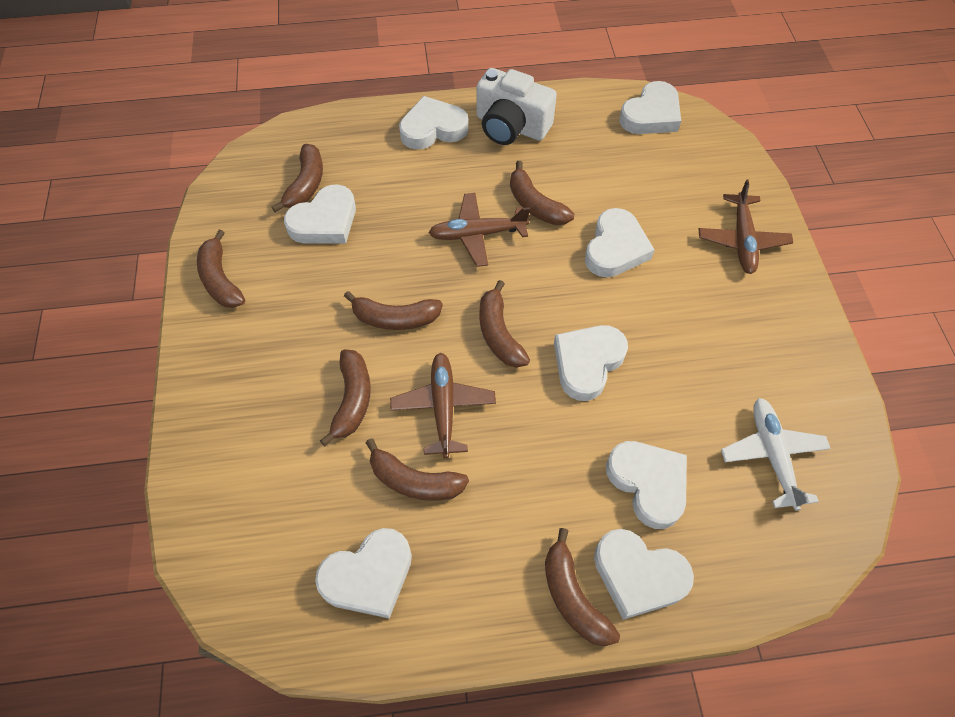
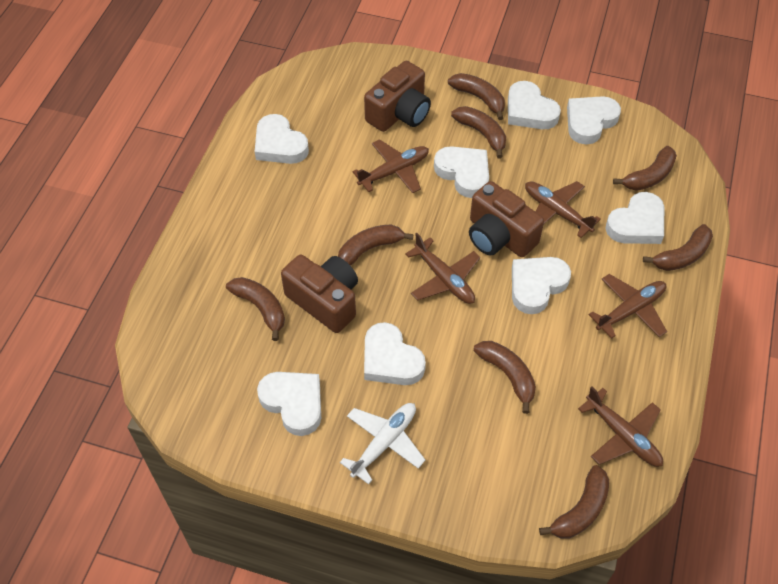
brown camera: none = 0 -> [281,255,358,333] [364,61,431,132] [469,181,544,257] = 3
brown plane: [390,353,496,459] [429,193,530,267] [699,179,793,274] = 3 -> [352,139,429,193] [405,233,480,304] [525,181,601,238] [578,386,663,467] [589,274,667,339] = 5
white camera: [477,68,557,145] = 1 -> none = 0

